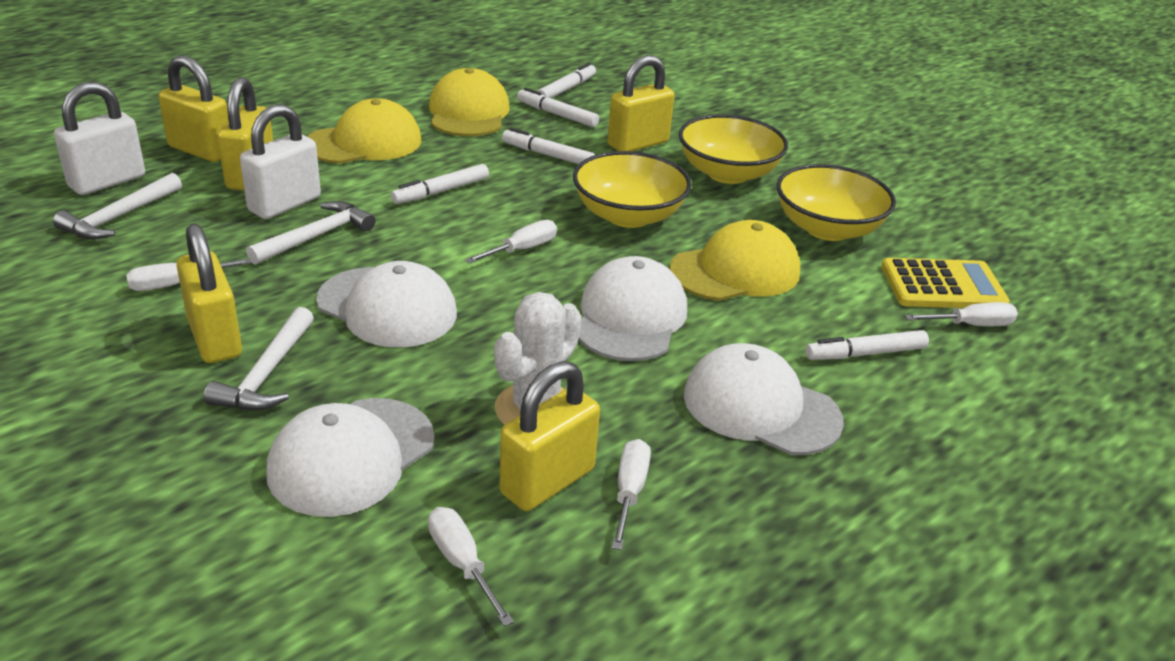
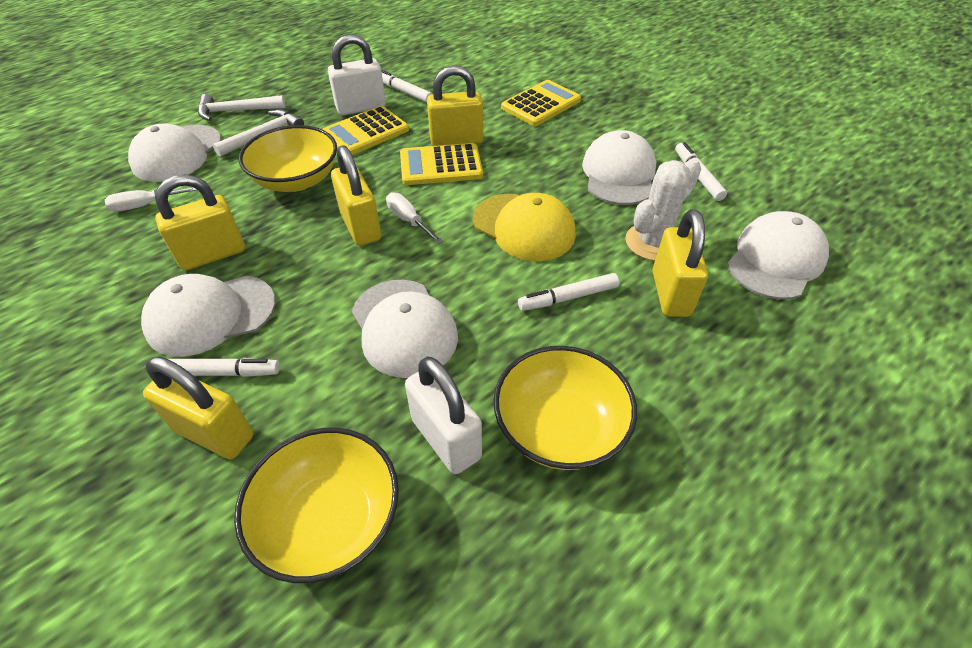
white cap: [266,398,434,517] [316,261,457,347] [579,256,687,361] [684,343,844,455] = 4 -> [128,124,221,182] [141,274,275,357] [352,280,458,378] [582,130,656,205] [727,211,829,300] = 5
white hammer: [53,173,182,240] [204,307,314,410] [246,201,376,265] = 3 -> [198,94,286,121] [213,109,304,157] = 2
white marker: [391,164,489,204] [502,128,595,164] [517,88,599,127] [538,63,596,98] [806,330,929,360] = 5 -> [169,358,280,377] [381,69,432,103] [518,273,619,311] [675,142,727,201] = 4
white screwdriver: [126,258,252,291] [428,507,514,627] [465,220,557,264] [612,439,651,550] [905,302,1018,326] = 5 -> [105,187,197,211] [386,192,443,244] = 2
yellow calculator: [881,258,1010,308] = 1 -> [322,106,409,155] [400,143,483,185] [501,80,581,126] = 3
yellow cap: [307,98,421,164] [429,68,510,136] [669,220,800,301] = 3 -> [473,193,576,261] = 1

